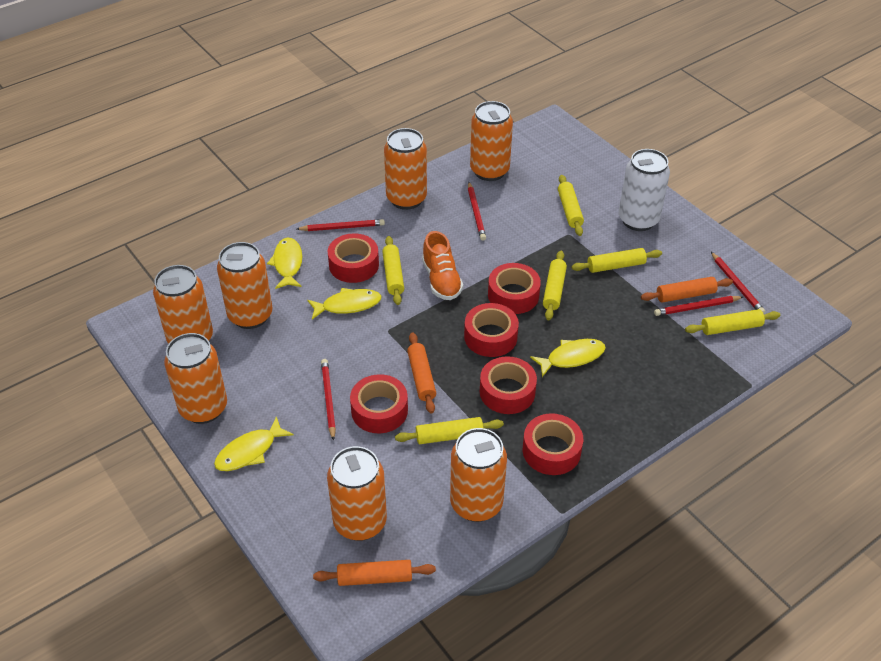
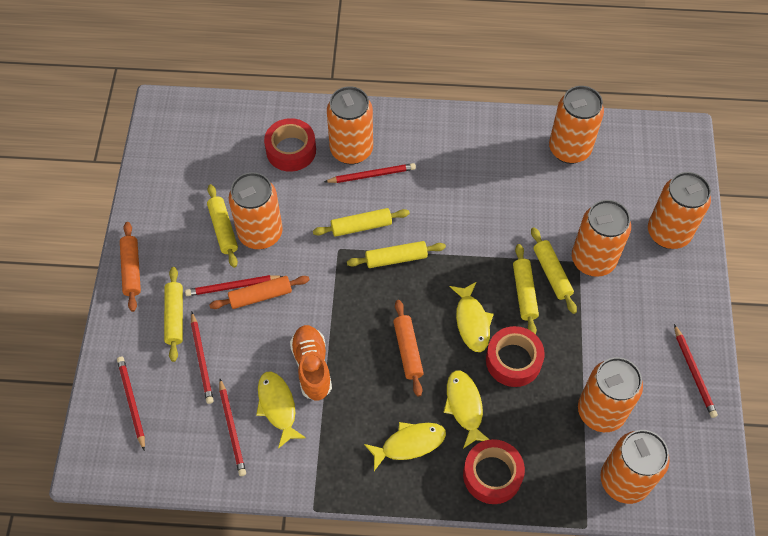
red pencil: [297,219,385,231] [321,359,336,441] [468,182,486,241] [654,296,743,316] [711,252,765,314] = 5 -> [117,356,145,451] [185,275,283,296] [191,312,214,404] [219,379,246,476] [324,163,416,183] [674,324,718,418] = 6
red tape: [328,233,379,283] [350,374,408,433] [464,303,519,357] [480,356,537,414] [488,263,541,314] [523,413,583,475] = 6 -> [264,118,316,172] [463,439,525,504] [486,326,545,387] = 3
white can: [619,149,670,231] = 1 -> none = 0

